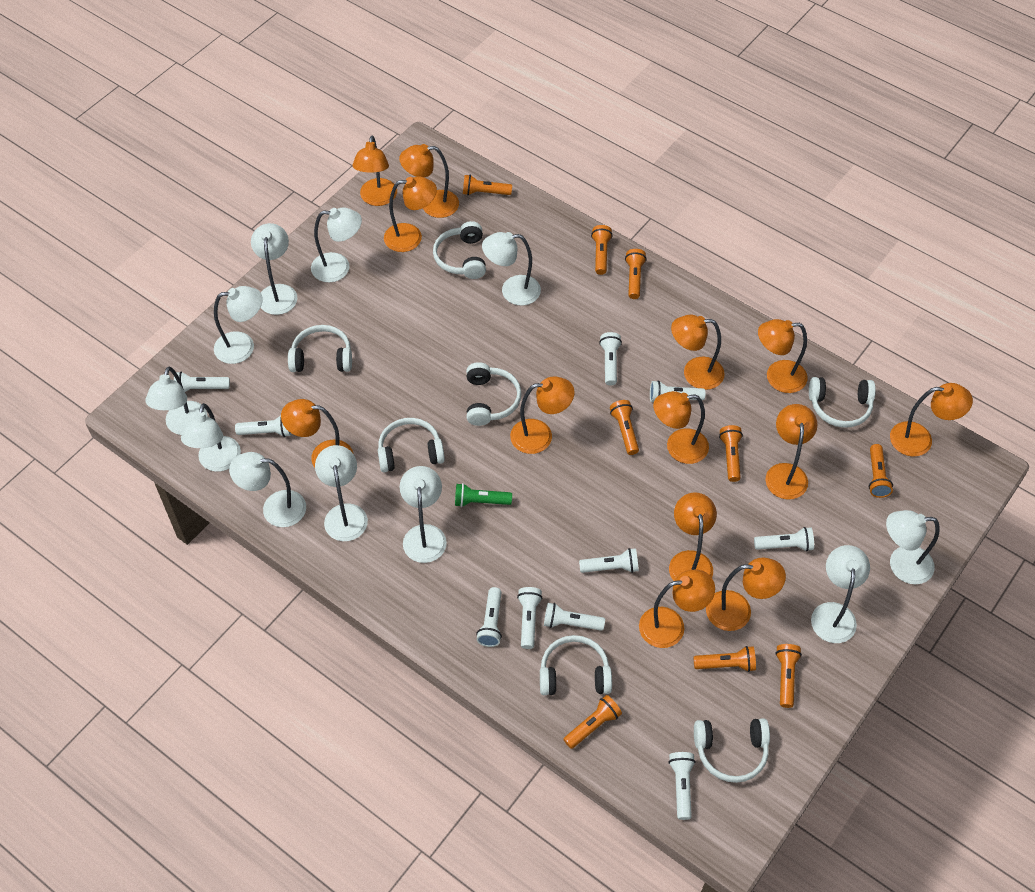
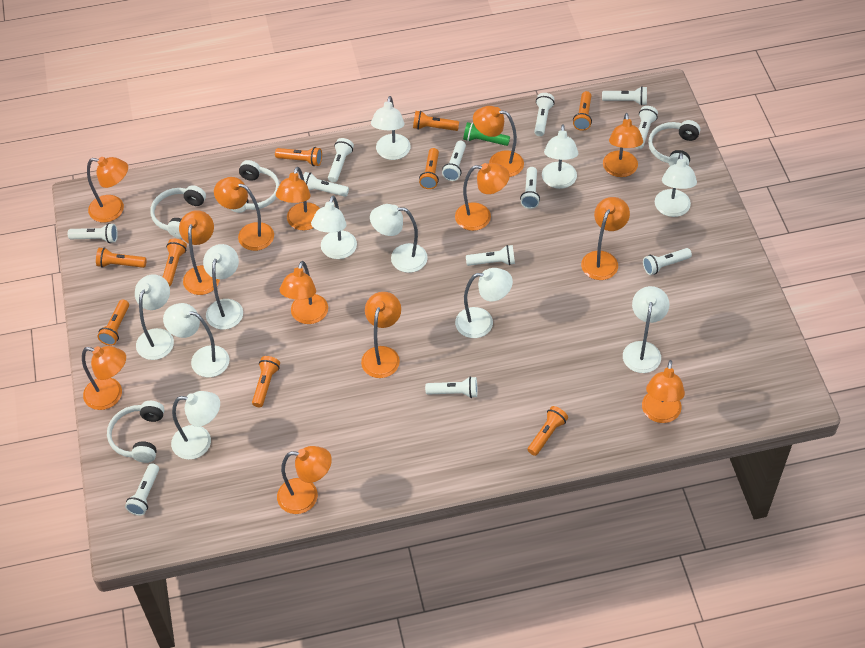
white flashlight: [174,372,230,392] [235,416,292,437] [476,587,502,647] [517,587,542,649] [544,603,605,631] [579,548,639,573] [599,332,622,386] [650,380,706,402] [669,752,696,820] [754,527,814,551] = 10 -> [68,223,118,243] [125,463,159,516] [303,172,349,197] [328,138,354,183] [425,376,478,398] [442,141,466,181] [466,245,515,266] [520,167,540,209] [534,93,555,136] [602,86,647,105] [635,106,658,149] [643,248,692,275] = 12
white headphones: [288,325,352,372] [378,418,445,472] [433,221,486,279] [466,362,522,426] [540,635,612,695] [694,719,770,783] [809,377,876,428] = 7 -> [107,401,164,463] [150,185,206,239] [230,160,280,213] [648,120,700,166] = 4

